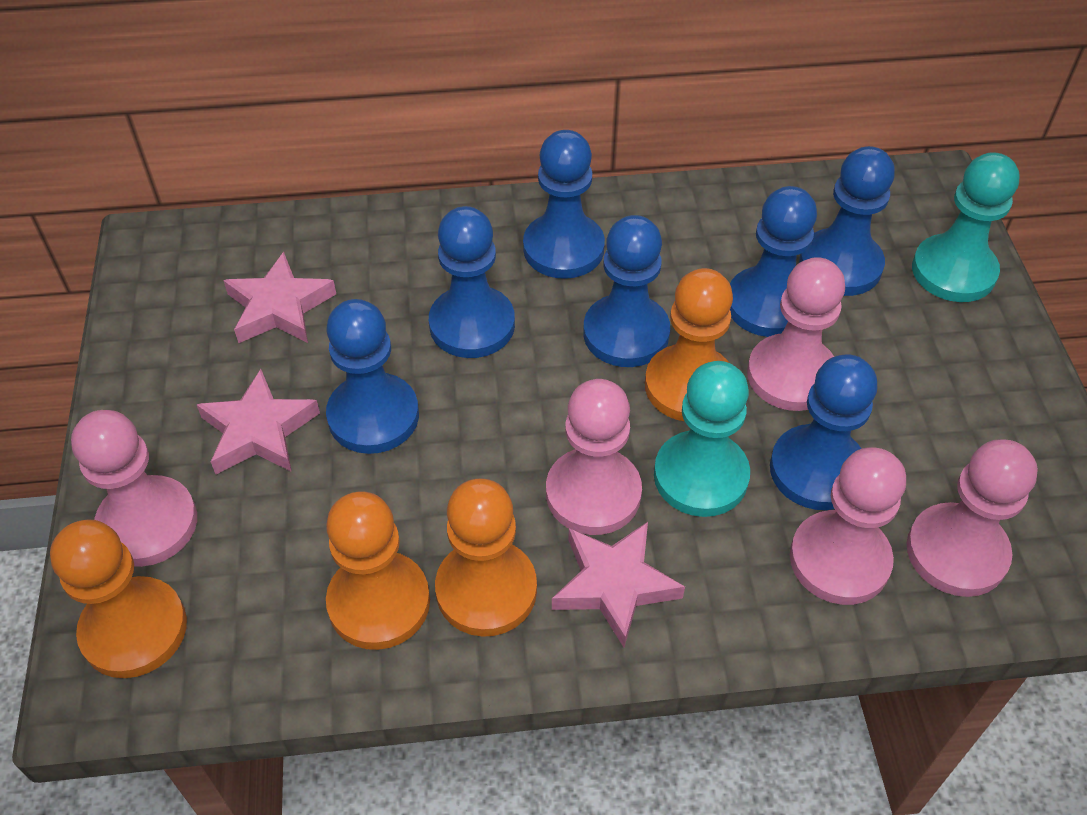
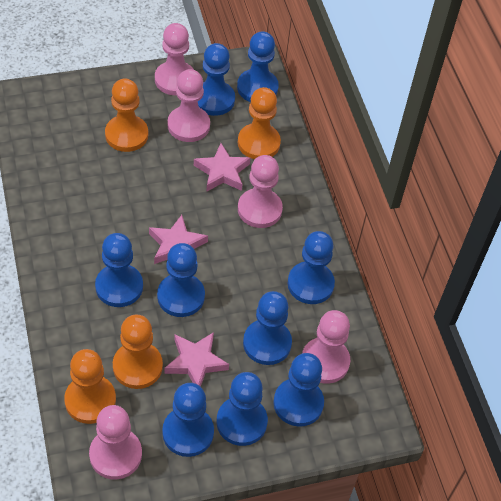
blue pawn: [326,299,419,454] [429,206,515,358] [523,130,605,279] [583,215,670,367] [730,186,817,337] [770,354,877,510] [799,146,895,296] = 7 -> [95,233,143,307] [157,243,205,317] [162,383,214,457] [198,43,235,116] [217,372,268,446] [237,31,279,102] [243,291,292,365] [273,353,324,427] [287,231,335,304] = 9
turquoise pawn: [654,361,750,517] [912,152,1020,302] = 2 -> none = 0

